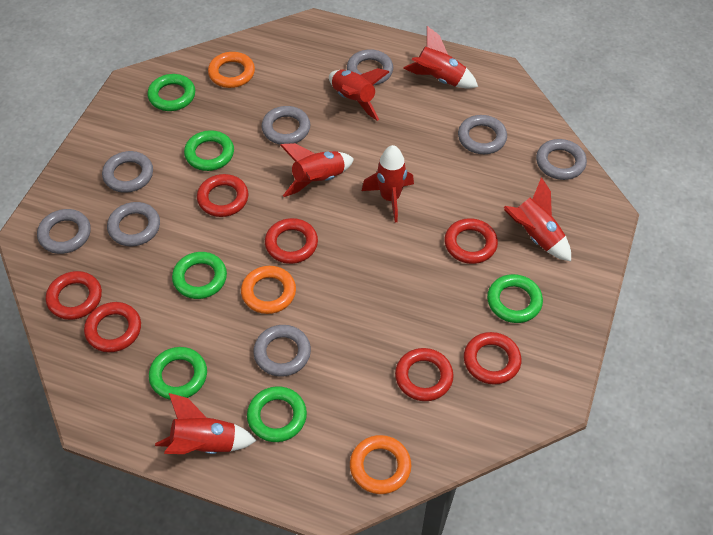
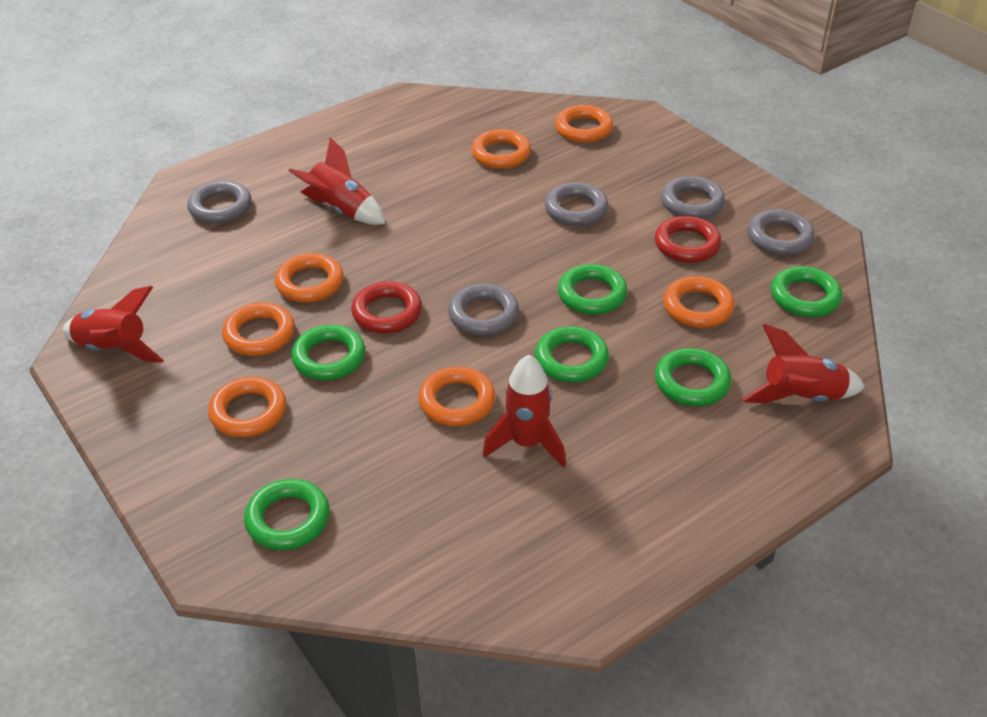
grey ring: [37,209,91,254] [102,151,153,193] [107,202,160,246] [253,325,311,377] [261,106,310,144] [347,49,393,85] [458,115,507,154] [536,139,587,180] = 8 -> [187,180,251,224] [448,283,519,336] [545,182,608,226] [661,176,725,219] [748,209,815,256] = 5
orange ring: [208,52,255,88] [241,266,296,314] [350,435,411,494] = 3 -> [208,377,286,437] [222,302,295,356] [275,253,344,303] [418,367,495,426] [471,129,531,169] [555,105,613,143] [663,276,735,328] = 7
red ring: [46,271,102,320] [84,302,141,352] [197,174,248,217] [265,218,318,264] [395,348,454,401] [445,218,498,264] [464,332,521,384] = 7 -> [351,281,422,333] [655,216,721,263] = 2
red rocket: [155,393,257,454] [280,143,354,197] [329,68,389,121] [362,145,414,222] [403,26,478,88] [503,177,571,261] = 6 -> [63,286,164,363] [288,137,385,225] [482,355,566,468] [741,324,865,403] = 4

